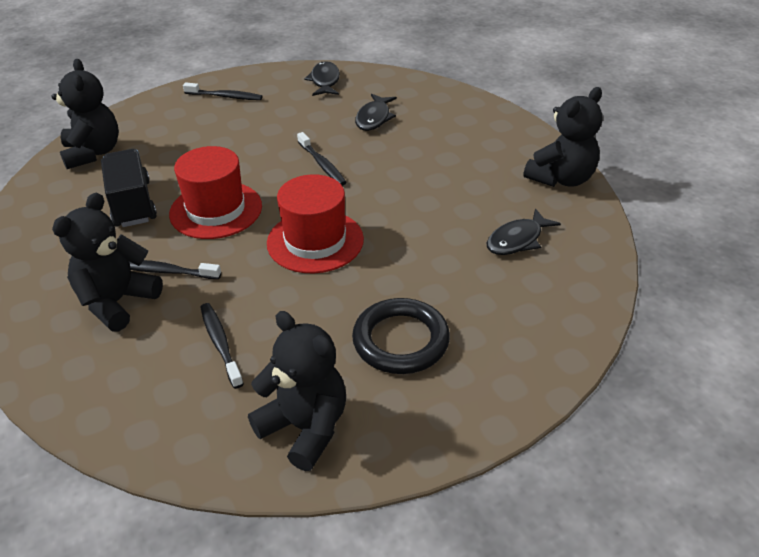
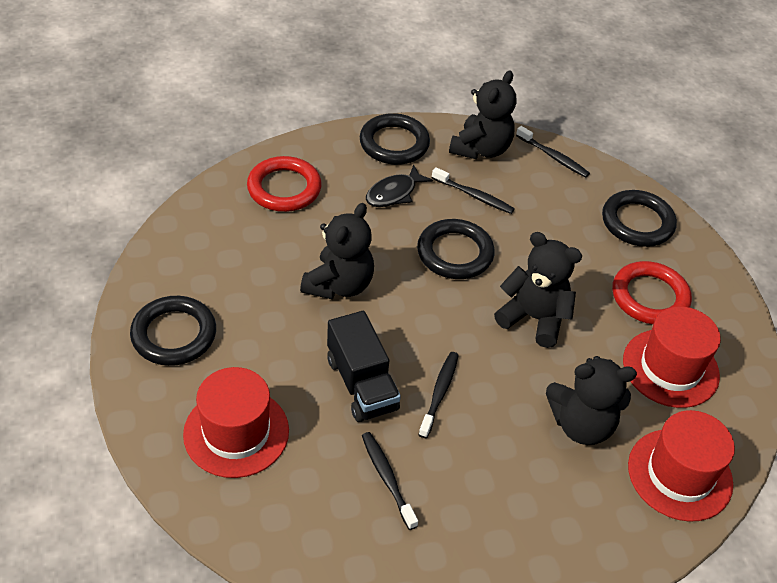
black fish: [304,61,340,96] [355,94,397,131] [487,208,561,255] = 3 -> [366,164,433,207] = 1
black ring: [352,298,450,374] = 1 -> [130,296,216,366] [360,113,430,165] [417,219,495,279] [602,190,677,247] = 4
red hat: [169,146,262,239] [267,174,364,273] = 2 -> [183,367,289,478] [623,306,721,408] [628,410,735,522] = 3
red ring: none = 0 -> [247,156,322,212] [612,261,692,324] = 2

